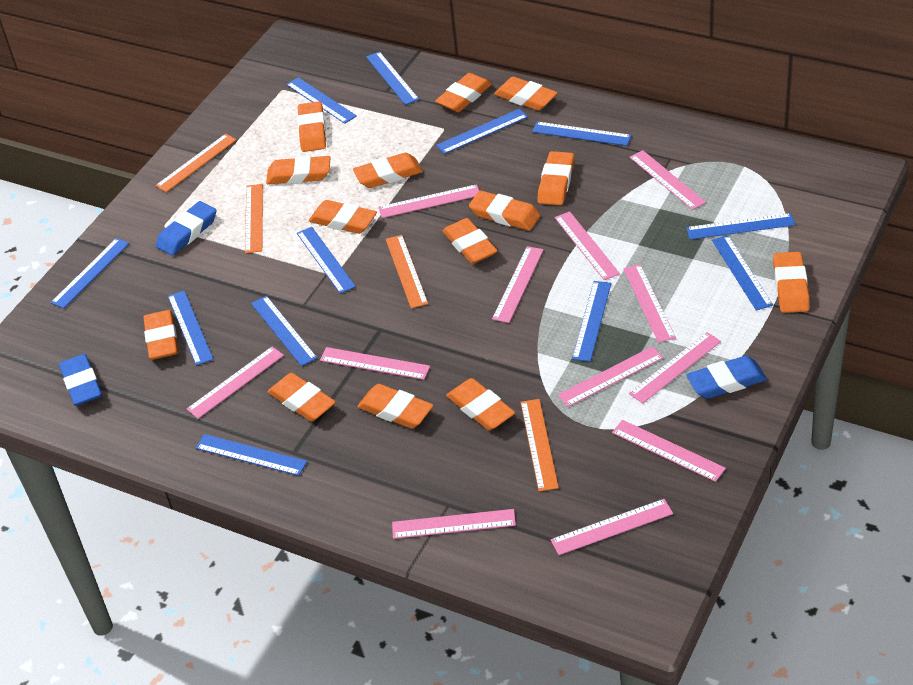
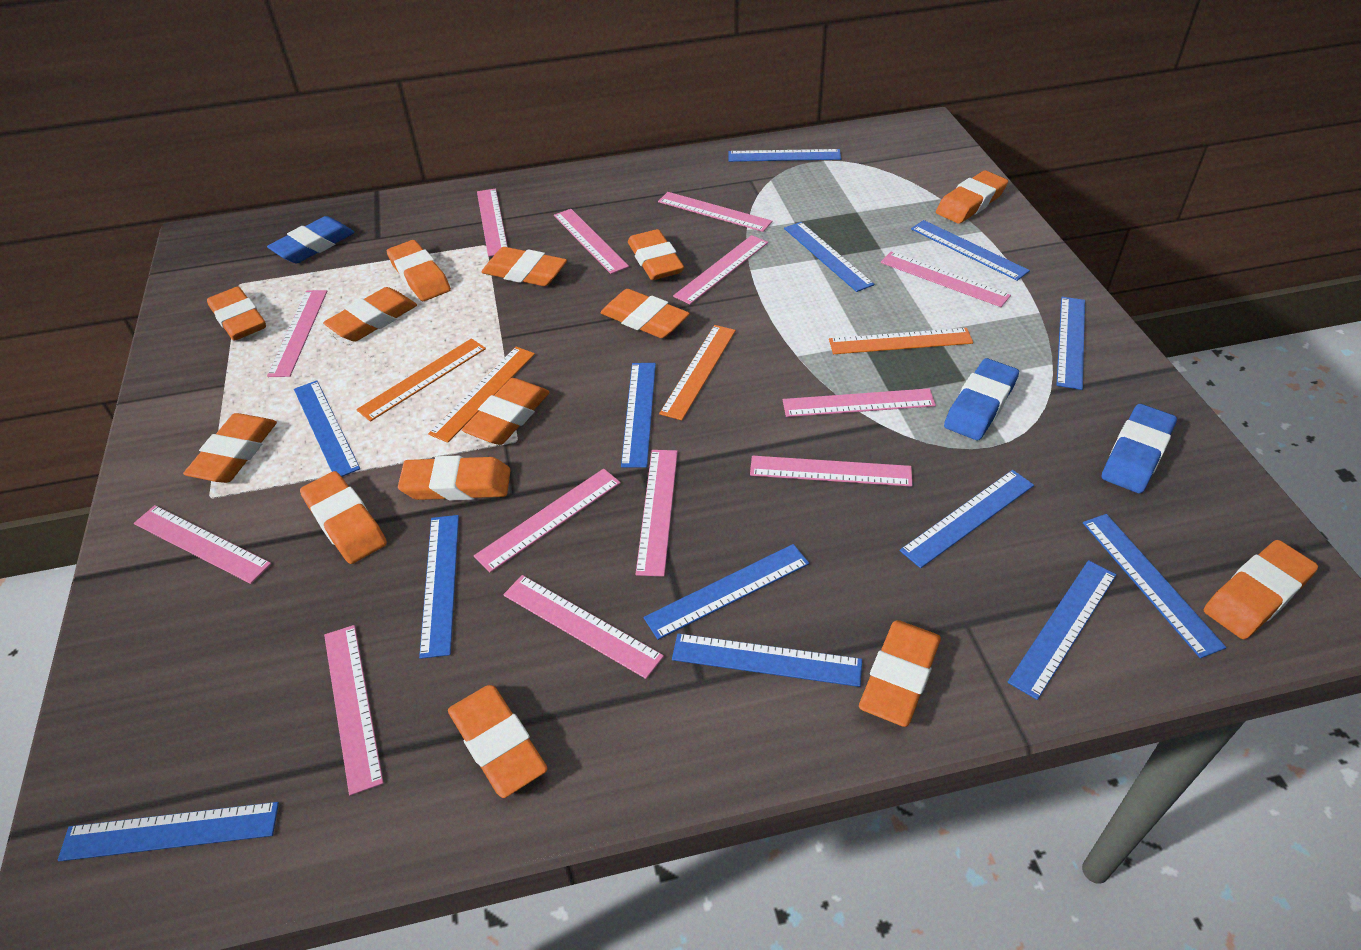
blue ruler: [51,238,129,308] [168,290,214,366] [196,434,307,476] [251,296,317,366] [286,77,357,124] [297,227,356,294] [366,52,419,105] [436,109,528,154] [532,122,632,146] [572,281,612,362] [686,213,795,240] [712,235,773,311] = 12 -> [58,802,279,862] [294,380,360,477] [419,515,459,659] [621,363,656,468] [643,544,809,640] [672,633,862,687] [729,149,841,162] [784,222,875,292] [900,470,1034,568] [911,220,1030,281] [1008,560,1117,700] [1056,297,1085,390] [1083,514,1226,658] = 13
pink ruler: [187,346,284,419] [320,347,430,380] [378,184,479,218] [392,509,516,539] [492,246,544,323] [551,499,673,555] [555,211,620,280] [558,346,664,407] [612,420,726,482] [623,264,676,343] [629,150,706,210] [629,332,721,404] = 12 -> [134,505,271,584] [267,290,327,377] [324,625,384,796] [474,468,621,573] [477,188,508,257] [503,575,664,679] [554,209,629,274] [636,450,678,577] [658,192,772,232] [673,235,768,304] [750,456,912,487] [783,388,936,417] [881,252,1011,307] = 13

